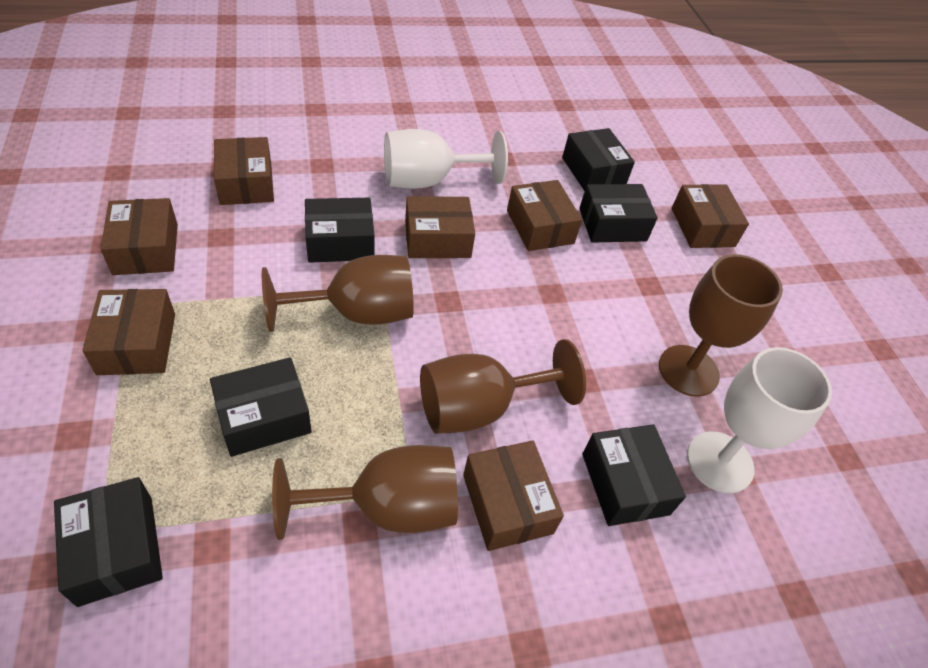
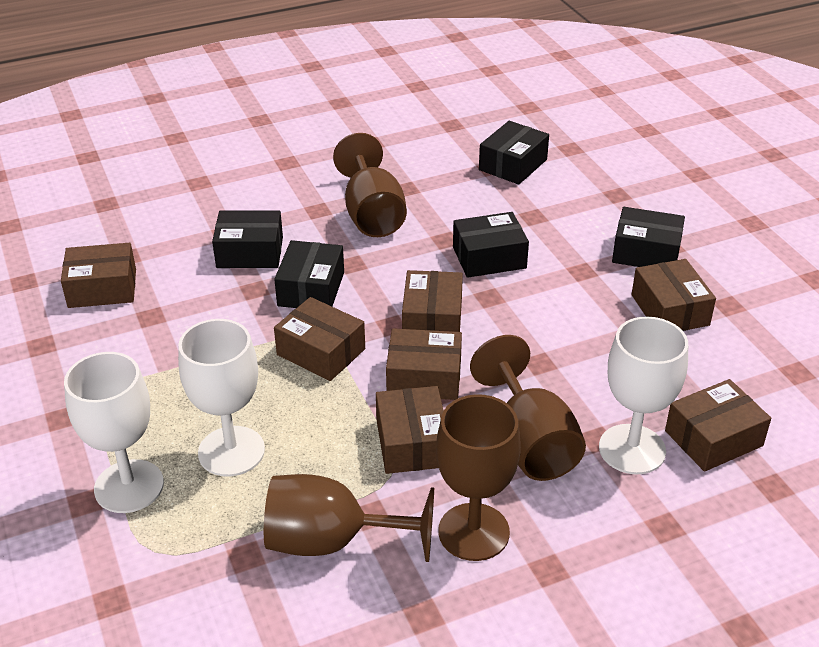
black box: [54,477,163,607] [210,357,312,457] [305,198,375,263] [562,128,635,191] [579,184,658,243] [582,424,686,526] = 6 -> [212,210,283,268] [274,240,344,308] [453,212,529,278] [479,121,549,185] [612,207,685,267] = 5
white goblet: [384,129,508,189] [687,347,832,493] = 2 -> [64,352,164,513] [178,319,265,476] [599,316,688,475] = 3

